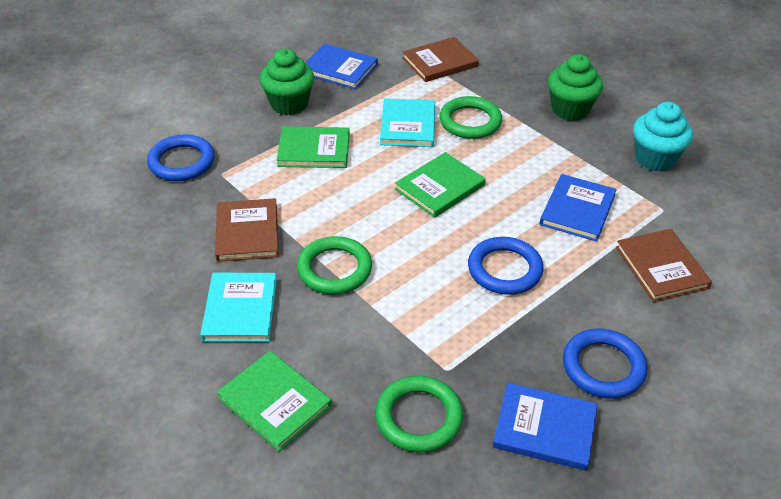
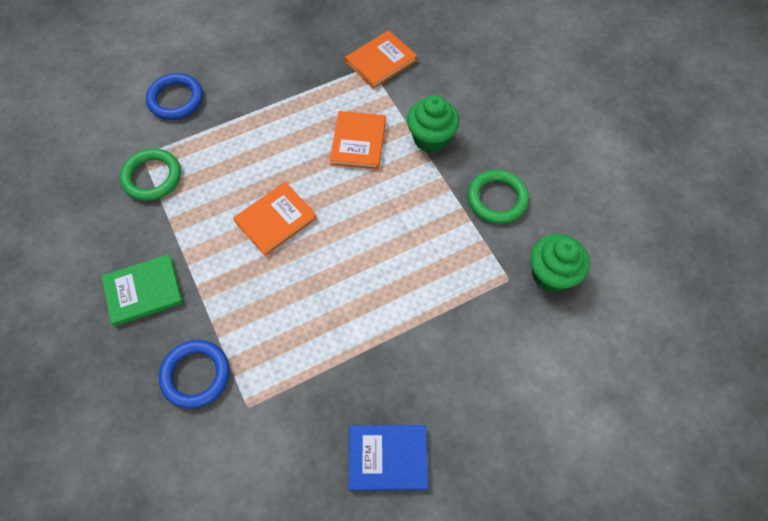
blue book: [305,43,378,89] [493,383,598,471] [540,174,617,242] = 3 -> [348,425,428,491] = 1
blue ring: [147,134,215,181] [468,237,544,295] [563,328,647,399] = 3 -> [146,73,203,120] [159,340,229,409] = 2
brown book: [215,198,279,262] [402,37,479,82] [616,229,712,302] = 3 -> none = 0
green book: [217,351,332,452] [277,127,350,168] [395,152,485,218] = 3 -> [101,254,183,326] = 1
green ring: [297,236,372,294] [375,376,463,452] [439,96,502,139] = 3 -> [120,149,181,201] [467,170,529,224] = 2
orange book: none = 0 -> [233,182,317,256] [330,111,386,169] [345,30,417,89] = 3
turquoise book: [200,273,277,342] [380,98,435,147] = 2 -> none = 0
turquoise cupcake: [633,102,693,172] = 1 -> none = 0

